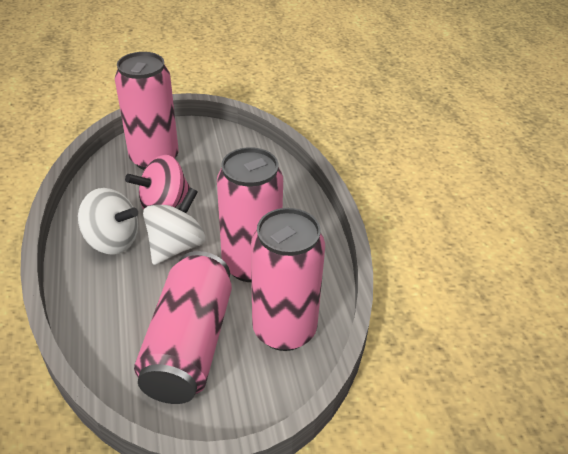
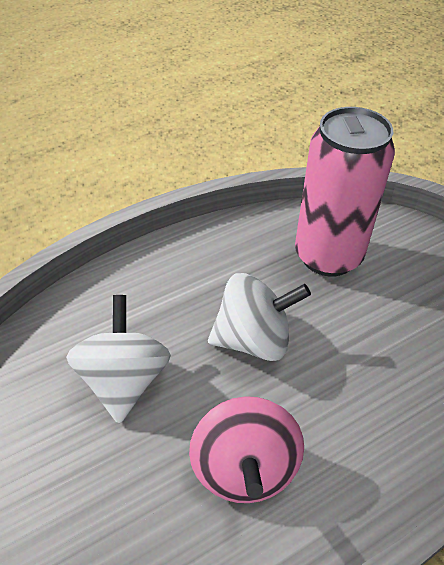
pink can: [115,52,179,170] [134,251,232,404] [217,147,283,282] [251,208,325,351] = 4 -> [295,107,395,277] = 1

